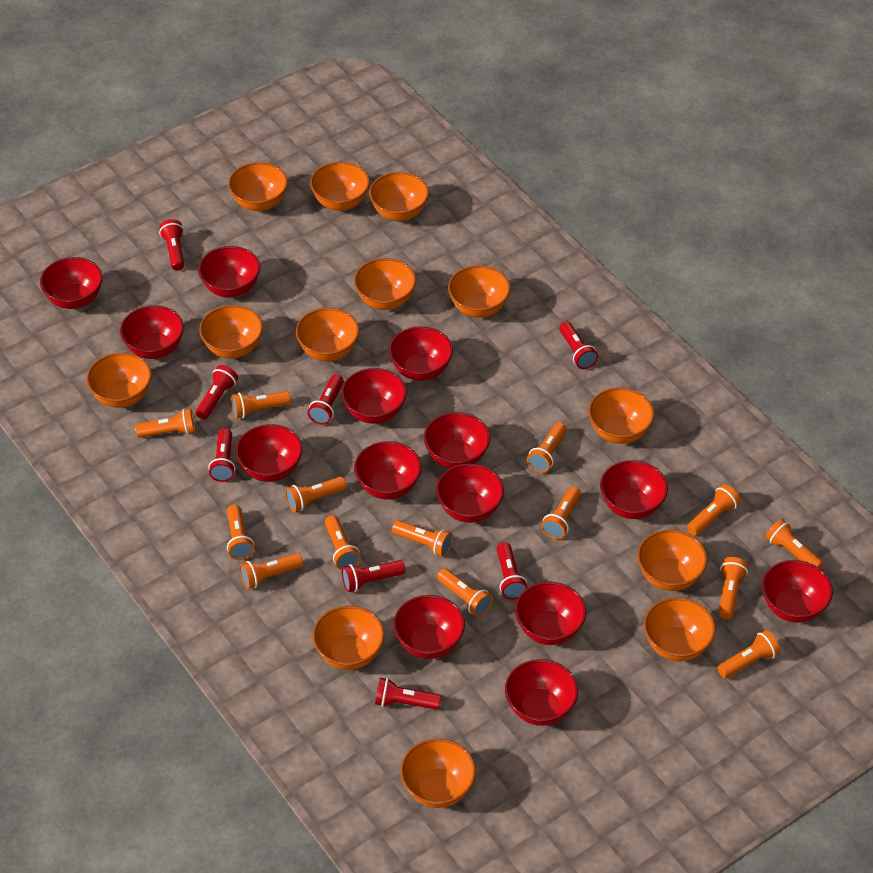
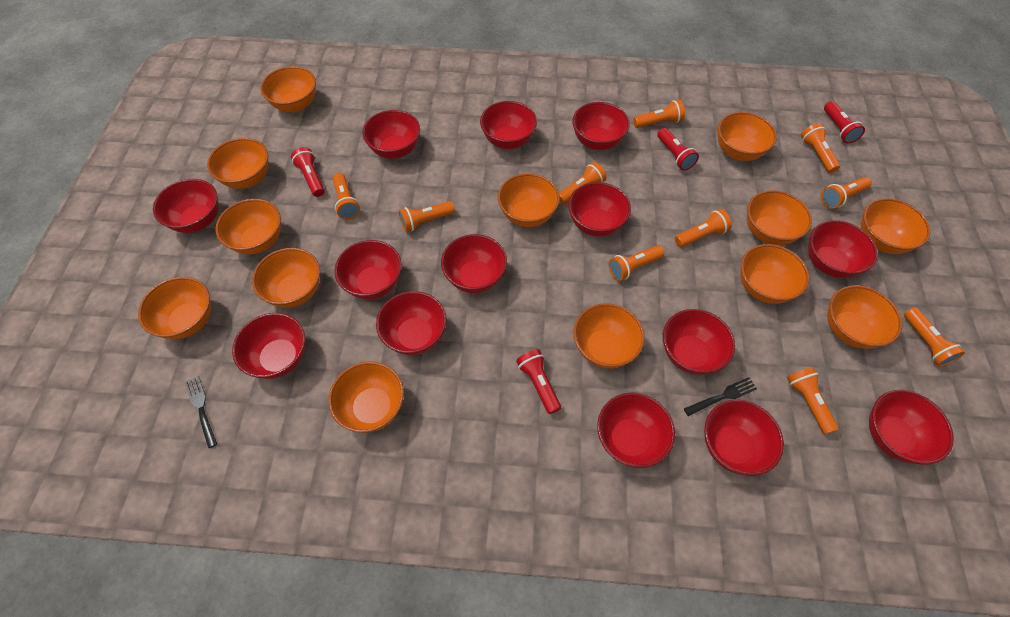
black fork: none = 0 -> [185,376,217,448] [684,377,757,416] = 2
orange flashlight: [135,409,195,438] [227,504,254,560] [231,391,291,419] [240,553,303,589] [285,477,346,512] [325,515,361,570] [392,520,453,557] [437,568,493,617] [527,422,567,473] [541,486,581,539] [687,484,741,536] [717,630,780,678] [719,557,748,619] [765,519,823,568] = 14 -> [333,173,360,220] [399,201,455,232] [559,162,607,205] [609,245,664,281] [633,100,685,128] [675,209,732,247] [787,367,839,434] [801,123,840,173] [821,177,872,209] [904,307,965,367] = 10
red flashlight: [159,219,184,271] [196,365,238,419] [208,428,236,482] [308,374,344,425] [342,560,405,592] [375,678,441,710] [497,542,527,600] [559,322,598,369] = 8 -> [291,147,325,197] [516,349,561,414] [657,128,699,171] [824,101,865,144] = 4

